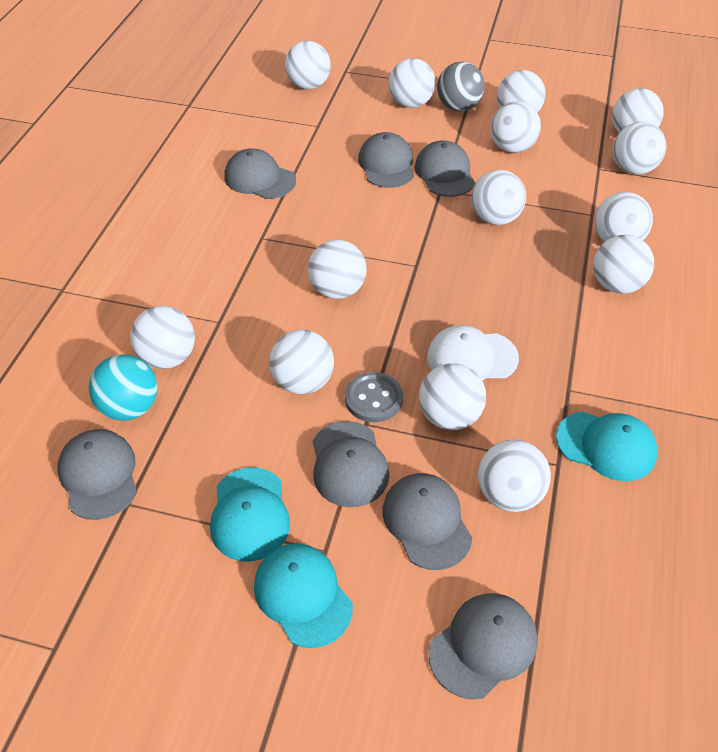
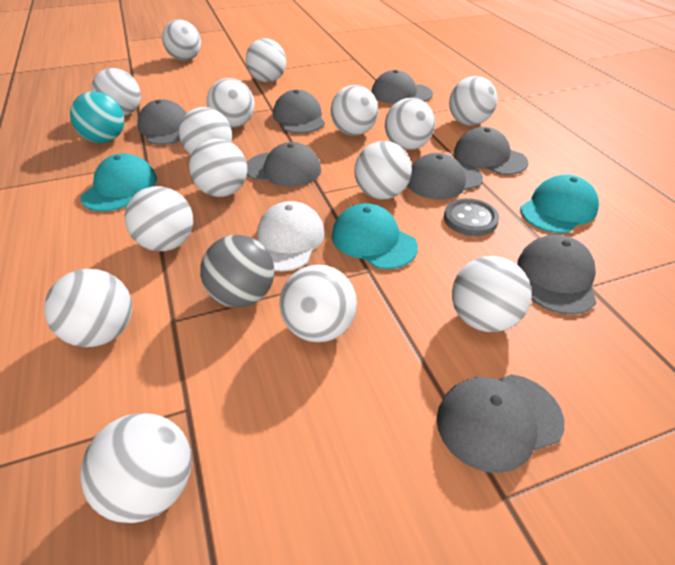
grey cap: [57,429,137,520] [224,148,296,199] [313,421,389,507] [358,132,414,188] [382,473,472,570] [415,140,475,197] [429,593,538,700] = 7 -> [138,99,186,145] [247,142,321,187] [273,90,325,133] [371,70,433,104] [407,153,483,199] [437,374,564,473] [454,127,528,175] [517,235,597,315] = 8
white ball: [130,306,195,369] [269,330,334,394] [285,41,331,89] [308,240,367,299] [389,58,436,108] [419,363,486,430] [472,170,526,225] [478,439,551,512] [491,101,541,153] [497,70,546,113] [593,235,654,294] [595,192,653,242] [612,88,664,132] [613,122,666,174] = 14 -> [44,269,132,347] [80,413,192,523] [91,68,141,116] [125,186,193,251] [162,19,201,61] [179,107,232,155] [189,139,247,197] [207,78,254,128] [246,38,286,82] [279,265,357,342] [331,85,379,136] [354,141,412,199] [385,98,435,150] [449,76,497,126] [452,256,532,332] = 15

